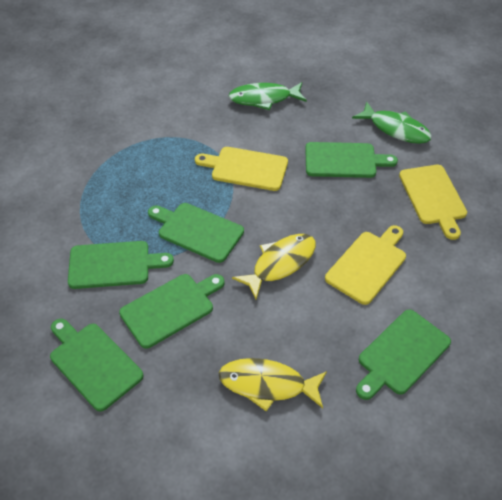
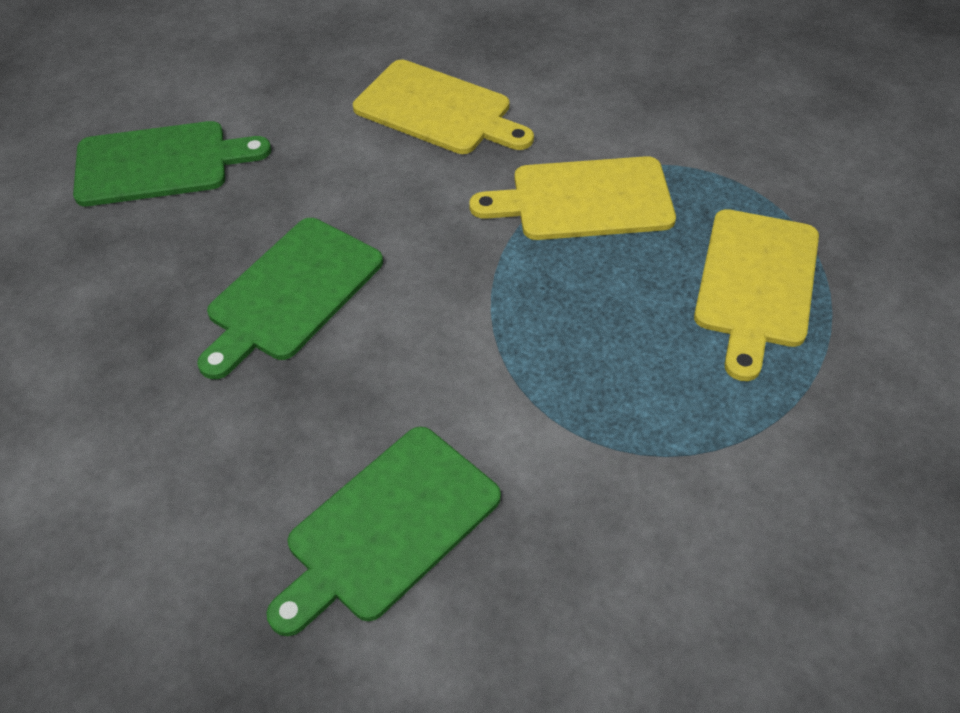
green cutting board: [50,319,144,412] [68,241,174,289] [119,274,224,349] [148,203,244,263] [305,142,398,178] [356,310,451,400] = 6 -> [73,121,271,206] [197,218,383,379] [266,427,501,636] = 3
green fish: [228,82,307,110] [352,101,432,144] = 2 -> none = 0
yellow fish: [219,358,327,412] [232,234,316,299] = 2 -> none = 0

